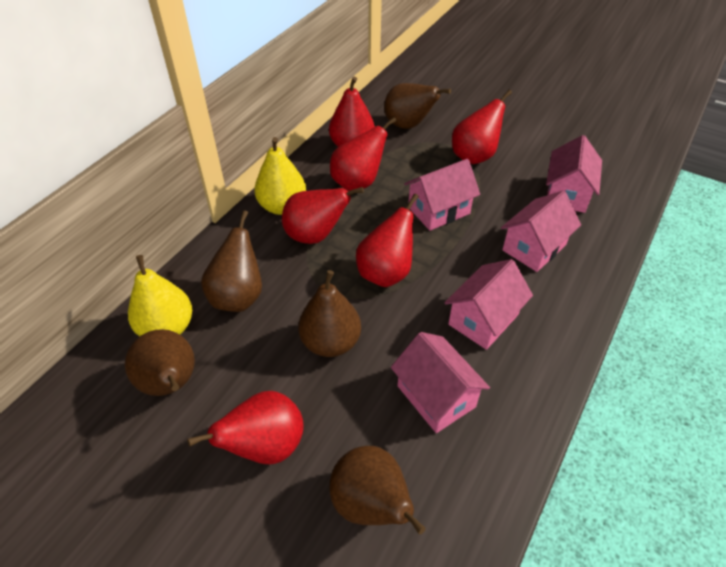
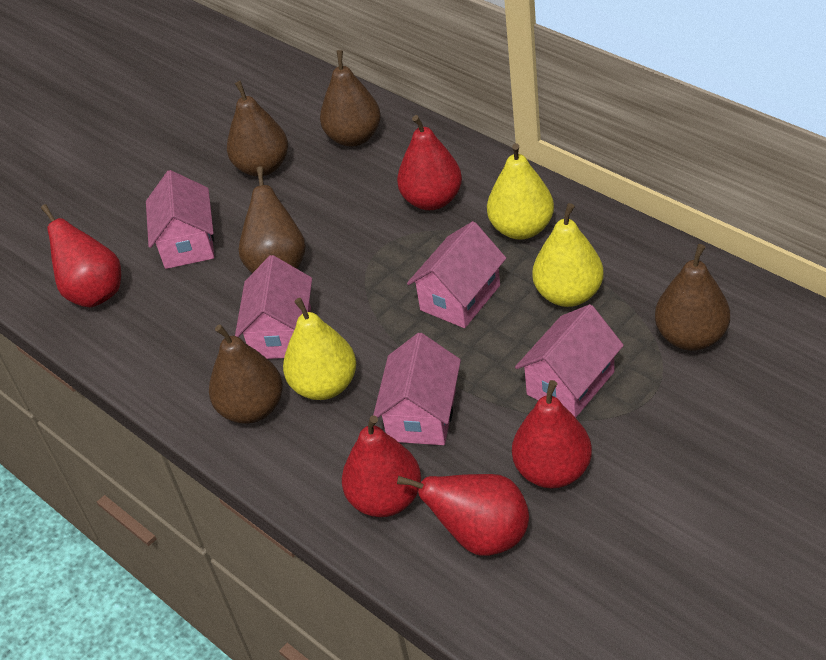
red pear: [187,391,304,464] [282,187,364,244] [329,77,375,147] [330,117,396,191] [356,194,419,287] [452,90,512,164] = 6 -> [41,204,121,308] [342,415,421,517] [397,115,462,210] [397,474,529,556] [512,380,592,488] = 5
yellow pear: [128,255,192,336] [254,137,306,215] = 2 -> [283,298,356,400] [487,143,554,240] [532,203,604,307] = 3

